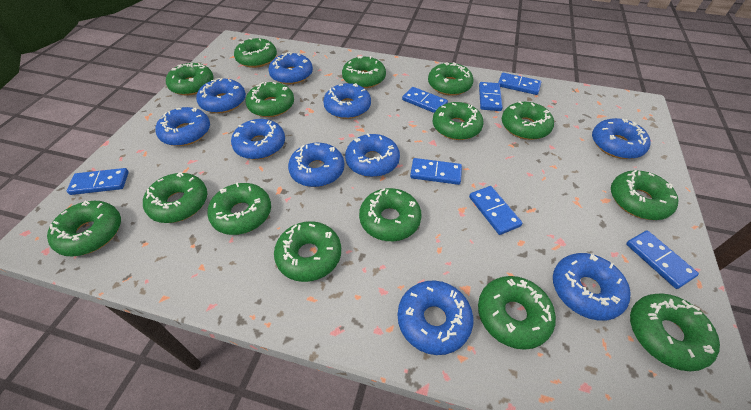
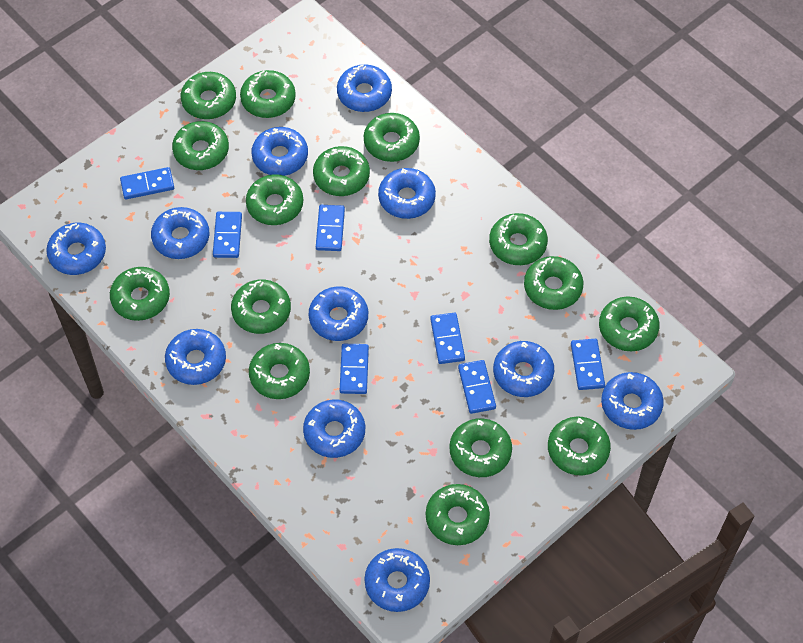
blue donut: [155,107,210,146] [196,78,246,113] [231,119,285,159] [268,52,313,84] [288,143,345,187] [323,83,371,119] [345,133,400,177] [397,280,473,355] [553,253,631,321] [592,118,651,159] = 10 -> [46,223,106,275] [151,207,210,259] [165,329,226,385] [252,127,308,176] [303,399,365,458] [309,286,368,341] [337,64,392,112] [364,548,430,612] [378,168,436,219] [493,341,554,397] [601,372,664,430] = 11

